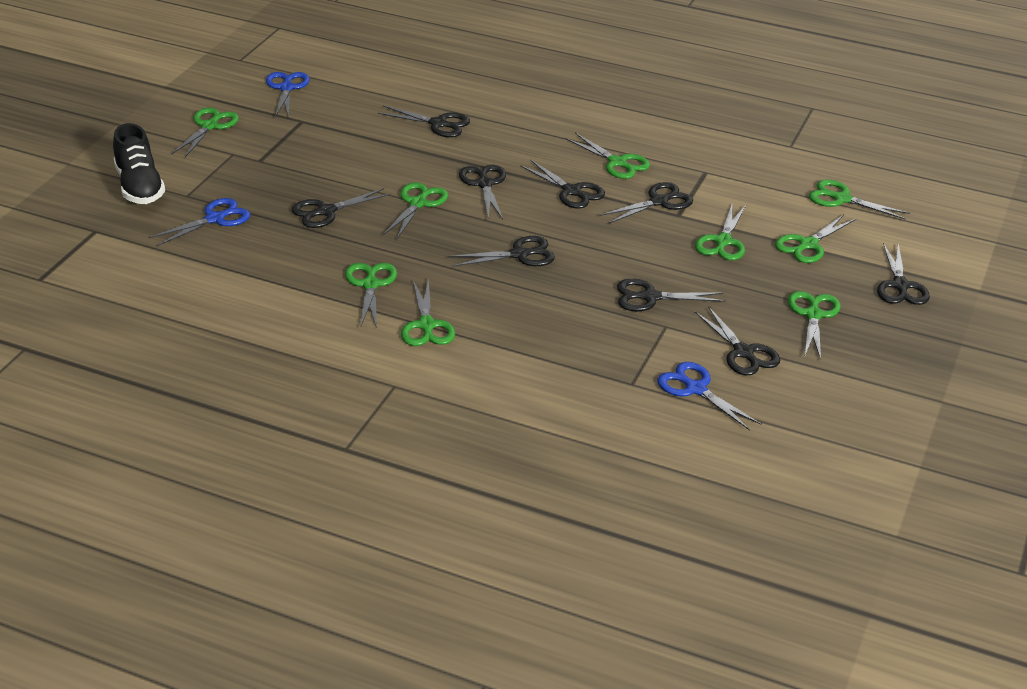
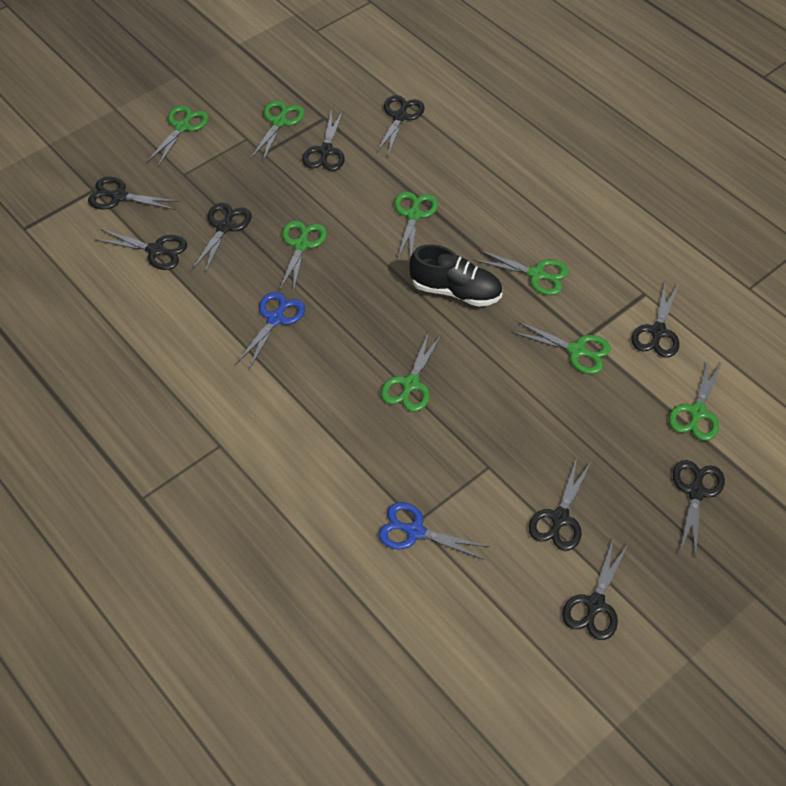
blue scissors: [150,198,250,246] [266,72,310,118] [657,362,761,431] = 3 -> [236,292,305,369] [378,502,489,560] = 2
green scissors: [172,108,239,158] [345,263,397,328] [383,182,448,239] [401,278,455,346] [566,133,650,179] [695,205,746,260] [775,214,856,263] [788,291,841,360] [809,179,910,219] = 9 -> [147,105,209,167] [251,100,304,161] [279,220,327,292] [381,331,442,412] [394,191,438,258] [474,250,569,295] [511,321,611,374] [669,357,723,441] = 8

